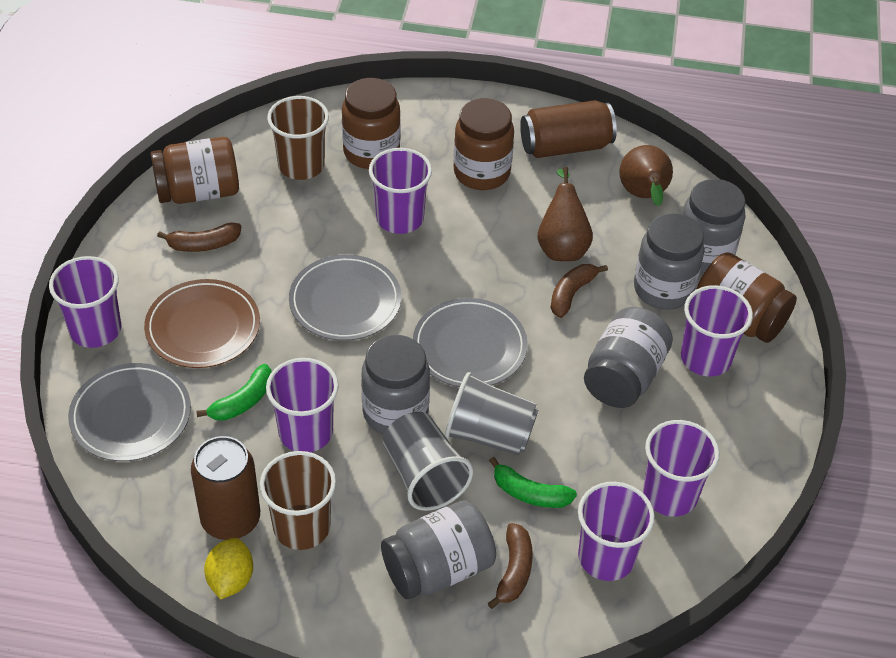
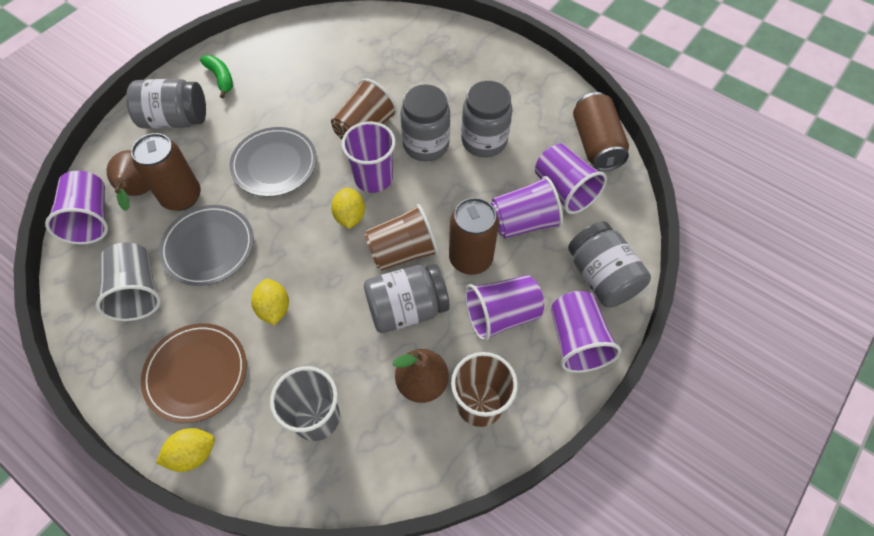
brown banana: [157,223,241,252] [488,523,533,609] [551,264,608,318] = 3 -> none = 0
brown can: [191,436,260,540] [520,100,617,158] = 2 -> [131,133,201,211] [449,198,499,275] [573,92,629,171] = 3
brown cup: [260,451,336,550] [267,96,329,180] = 2 -> [331,78,398,140] [364,204,439,271] [451,352,518,427] = 3
brown jar: [150,137,239,204] [342,78,400,169] [454,98,514,190] [697,252,797,343] = 4 -> none = 0
green banana: [196,364,272,421] [489,457,577,508] = 2 -> [200,55,233,98] = 1
grey plate: [68,363,191,461] [289,255,401,341] [413,298,528,387] = 3 -> [159,205,254,286] [230,127,317,197] = 2
yellow lemon: [204,538,253,599] = 1 -> [156,428,215,472] [251,279,289,326] [331,188,365,229] = 3

